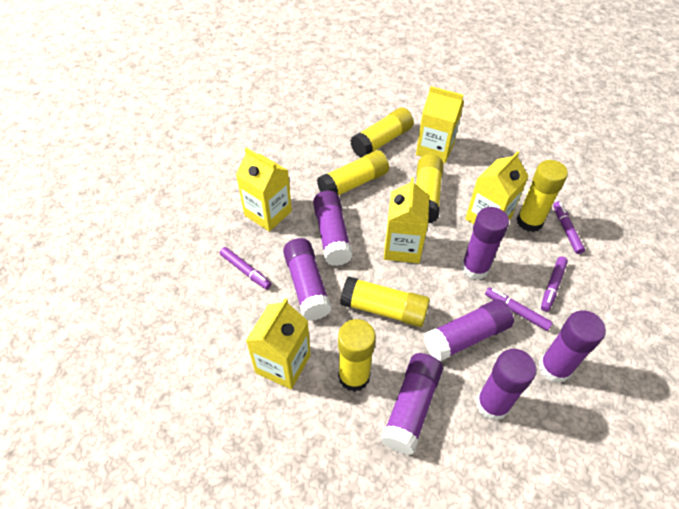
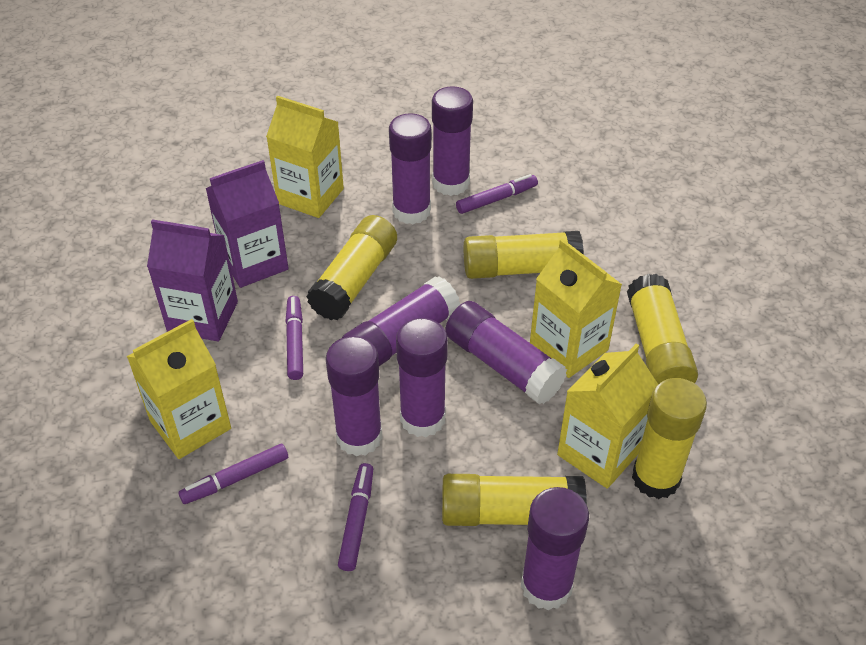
purple carton: none = 0 -> [147,219,238,341] [205,160,289,288] = 2
yellow carton: [236,147,292,232] [246,298,310,390] [384,177,429,263] [416,86,464,163] [465,151,529,224] = 5 -> [127,319,231,459] [266,96,344,218] [530,239,622,378] [557,344,658,489] = 4
yellow glue stick: [317,150,389,195] [338,319,376,392] [340,277,430,327] [350,108,414,158] [416,154,444,223] [517,160,568,232] = 6 -> [306,215,397,320] [442,474,587,526] [464,231,584,279] [627,274,698,384] [632,378,707,499] = 5

